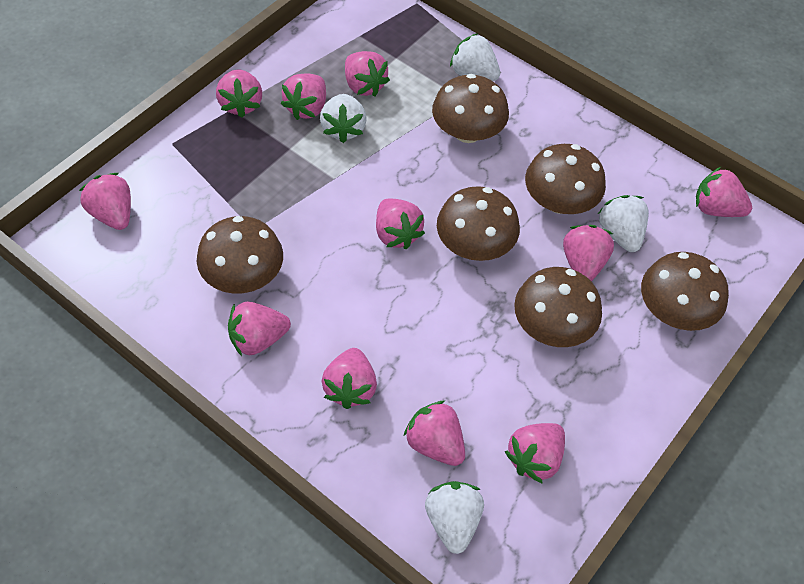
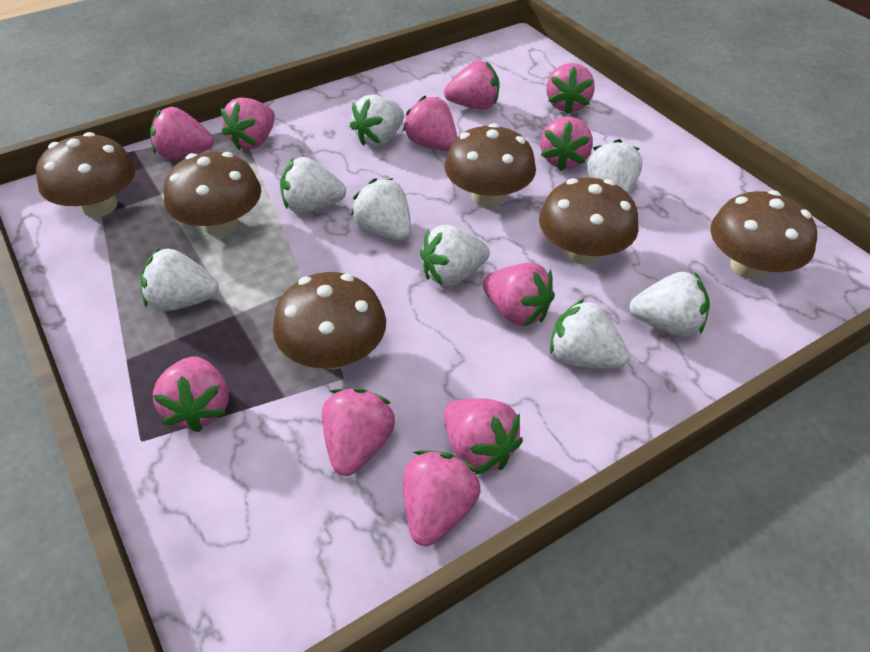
white strawberry: [320,94,367,143] [425,481,484,554] [450,33,500,82] [598,195,649,252] = 4 -> [141,249,219,311] [280,157,346,213] [350,94,404,147] [351,178,411,241] [420,225,490,286] [550,298,629,369] [587,139,642,194] [629,272,710,336] = 8

